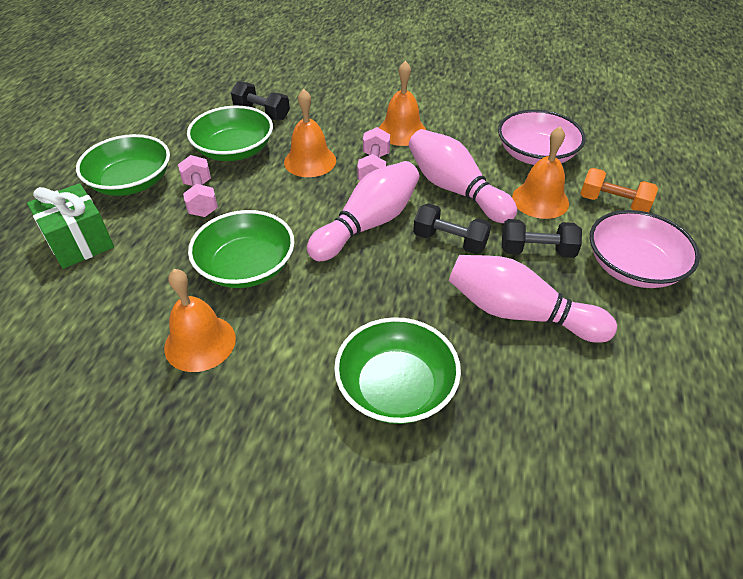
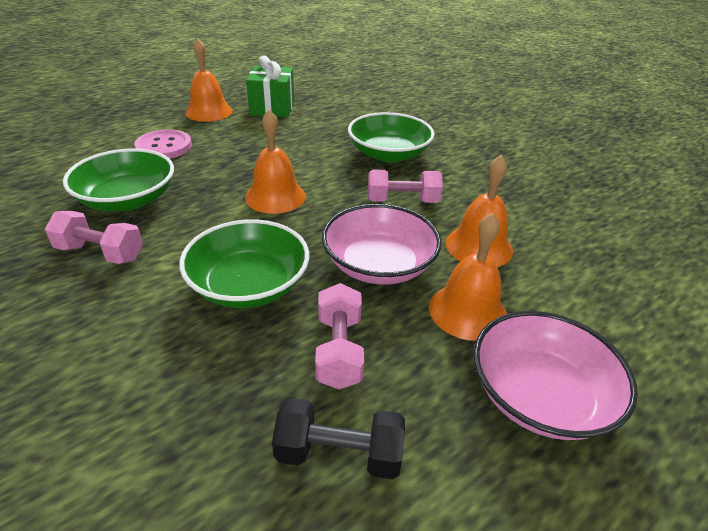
black dumbbell: [231,81,290,120] [413,203,491,254] [502,219,582,258] = 3 -> [272,398,405,479] = 1
green bowl: [76,134,170,196] [187,106,273,161] [188,210,294,288] [334,317,461,424] = 4 -> [63,149,174,211] [179,219,309,308] [348,112,435,163] = 3
orange dumbbell: [580,168,658,212] = 1 -> none = 0
pink bowling pin: [307,161,420,261] [409,129,517,223] [449,255,617,343] = 3 -> none = 0
pink button: none = 0 -> [134,129,192,159] = 1
pink dumbbell: [178,155,218,217] [357,127,390,181] = 2 -> [45,211,143,264] [315,283,364,389] [368,169,443,203] = 3

